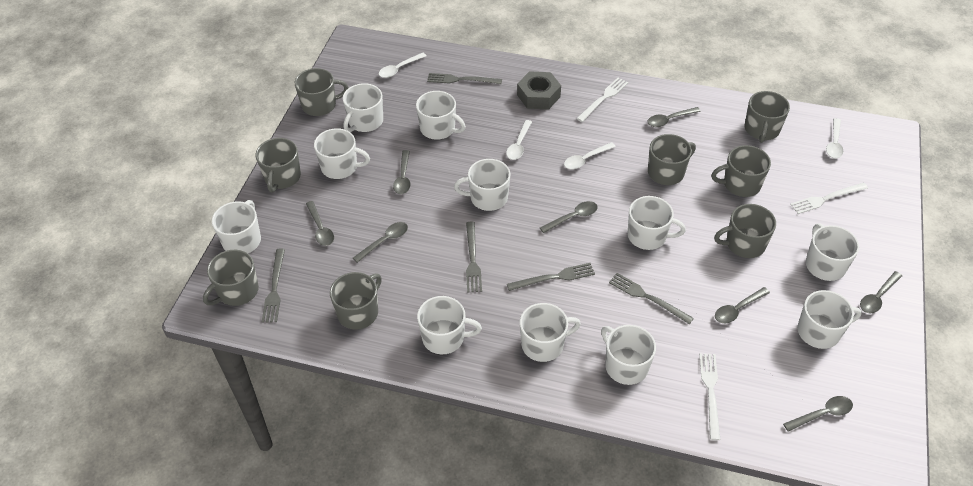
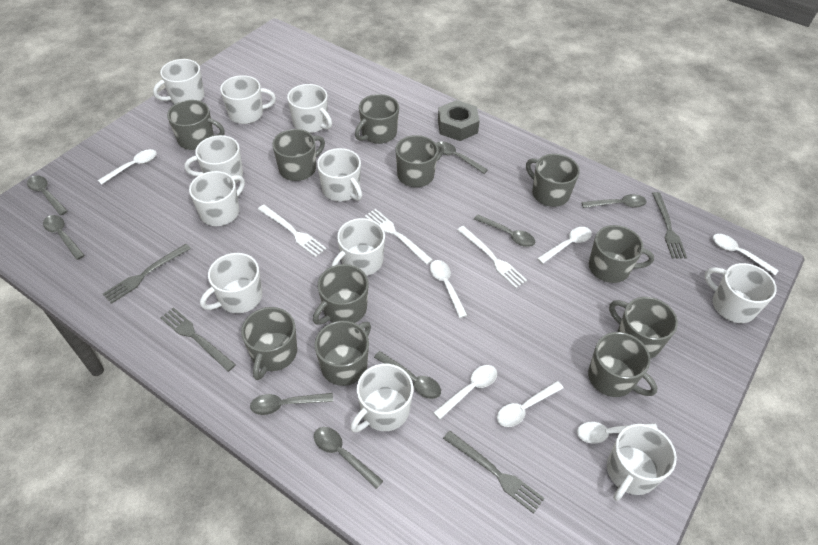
grey fork: [262,249,285,323] [427,73,502,84] [466,222,482,293] [507,263,595,291] [609,273,694,324] = 5 -> [103,244,191,304] [160,307,236,372] [443,431,544,514] [652,192,687,259] = 4
grey mug: [203,250,259,306] [256,138,301,193] [295,68,349,116] [330,272,382,330] [648,134,696,185] [711,145,771,197] [714,204,776,258] [745,91,790,143] = 8 -> [167,100,225,150] [241,307,297,380] [272,129,325,181] [313,264,369,325] [314,321,371,386] [355,94,399,144] [395,135,444,187] [526,154,580,207] [588,332,657,397] [589,225,654,283] [609,297,678,359] = 11
white spoon: [379,53,426,78] [506,120,532,160] [564,142,616,169] [826,118,843,158] = 4 -> [98,149,157,185] [430,260,467,318] [433,365,497,420] [497,381,563,427] [537,227,592,264] [577,422,658,443] [713,234,779,275] = 7

